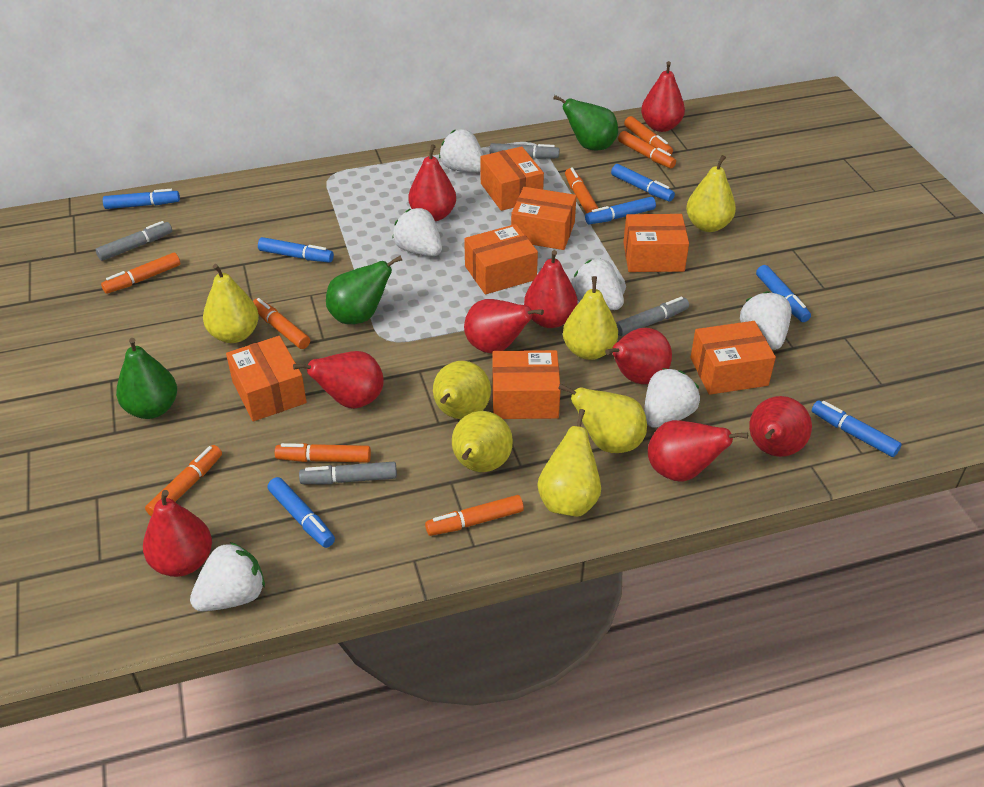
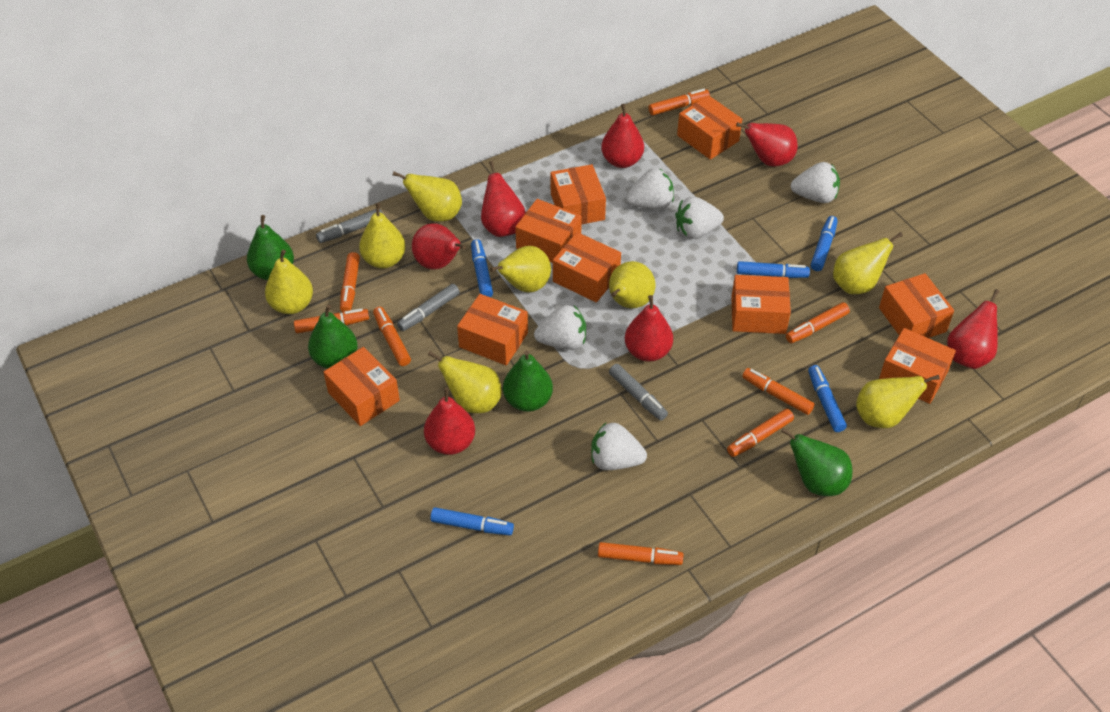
blue marker: [103,189,180,209] [258,237,334,263] [267,477,335,548] [585,197,656,224] [611,164,675,202] [756,265,811,322] [812,400,902,457] = 7 -> [430,507,514,535] [471,239,493,297] [737,261,810,278] [808,365,847,432] [811,216,838,271] = 5
green pear: [116,338,177,419] [326,255,402,324] [553,95,618,151] = 3 -> [247,215,294,280] [308,305,358,369] [503,350,553,412] [781,427,852,496] = 4
grey marker: [96,221,172,261] [299,462,397,484] [490,143,560,159] [616,297,689,336] = 4 -> [316,209,382,243] [397,284,460,331] [609,364,668,421] = 3
orange box: [226,336,307,421] [464,224,538,294] [480,146,544,211] [493,350,561,419] [511,187,577,250] [623,214,689,272] [690,321,776,395] = 7 -> [324,347,400,426] [457,294,528,366] [515,199,582,263] [551,164,606,225] [553,232,621,302] [677,95,742,160] [731,275,791,334] [879,273,954,338] [879,328,956,404] = 9
red pear: [143,490,212,577] [293,351,384,409] [408,144,456,221] [464,299,544,354] [524,250,578,328] [605,328,672,384] [641,61,685,132] [648,420,748,482] [749,396,812,457] = 9 -> [412,223,466,270] [424,388,475,455] [481,161,526,237] [601,104,644,168] [625,295,673,362] [736,122,798,166] [947,289,999,369] = 7
white strawberry: [190,542,265,611] [392,208,442,256] [439,129,483,173] [571,259,624,310] [644,368,700,428] [740,291,792,350] = 6 -> [534,305,586,350] [591,423,647,470] [626,168,674,209] [675,197,724,239] [791,162,840,203] = 5
yellow pear: [203,264,259,343] [433,361,491,419] [452,411,513,472] [537,409,601,517] [558,384,647,453] [563,276,618,360] [686,155,736,232] = 7 -> [265,249,313,314] [359,203,406,269] [393,172,462,222] [428,351,502,413] [490,246,551,292] [609,261,655,309] [833,232,903,294] [856,375,940,428] = 8

